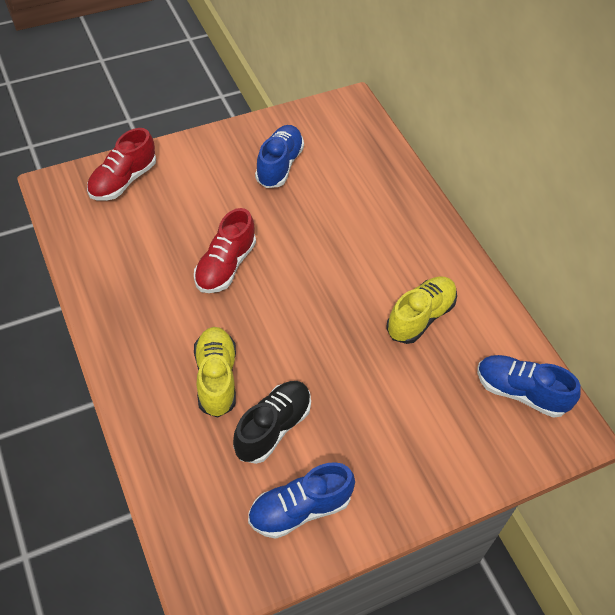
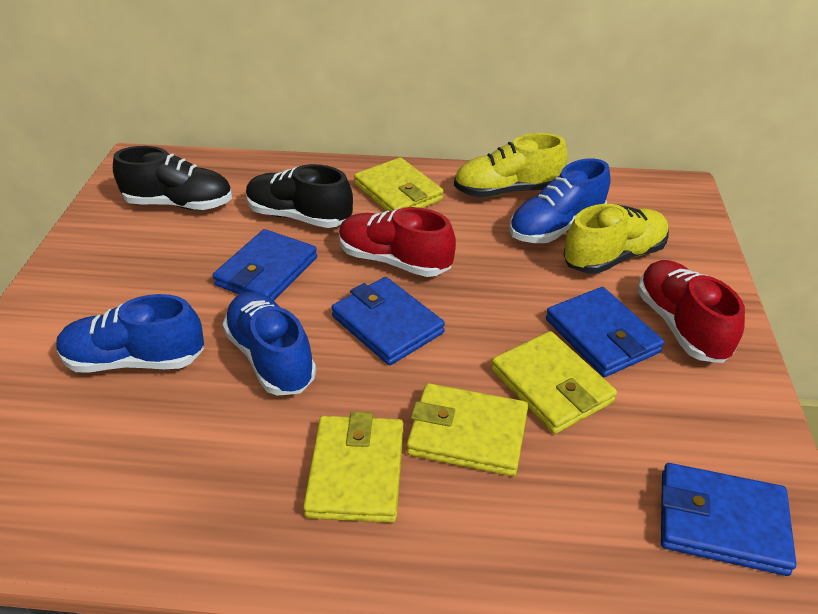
black shoe: [233,381,311,464] = 1 -> [113,146,232,210] [246,164,353,228] = 2
blue wallet: none = 0 -> [212,229,317,301] [331,277,445,365] [546,287,664,377] [661,463,796,576] = 4
yellow wallet: none = 0 -> [303,412,404,523] [354,157,443,212] [407,383,528,476] [491,331,617,434] = 4

